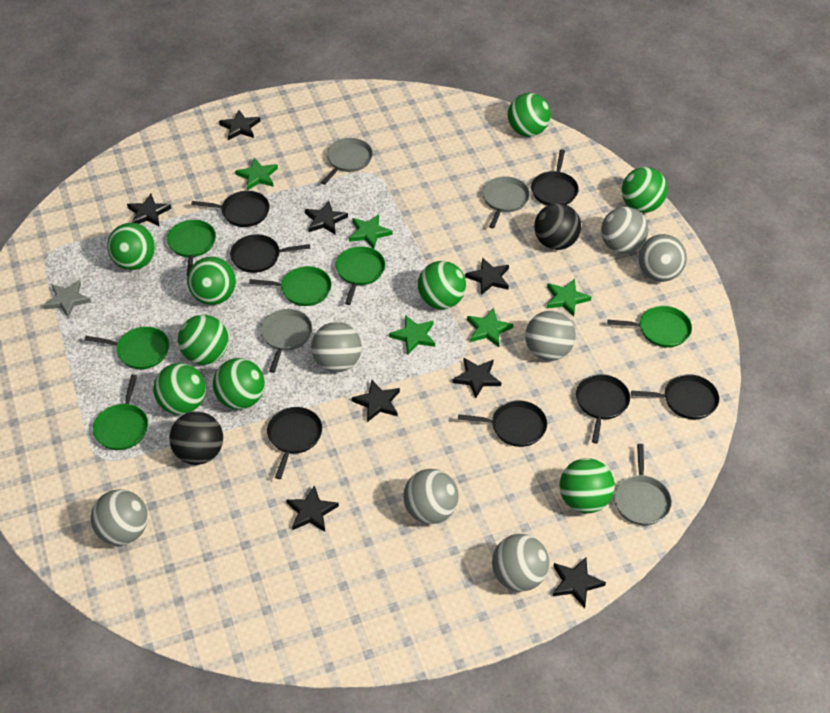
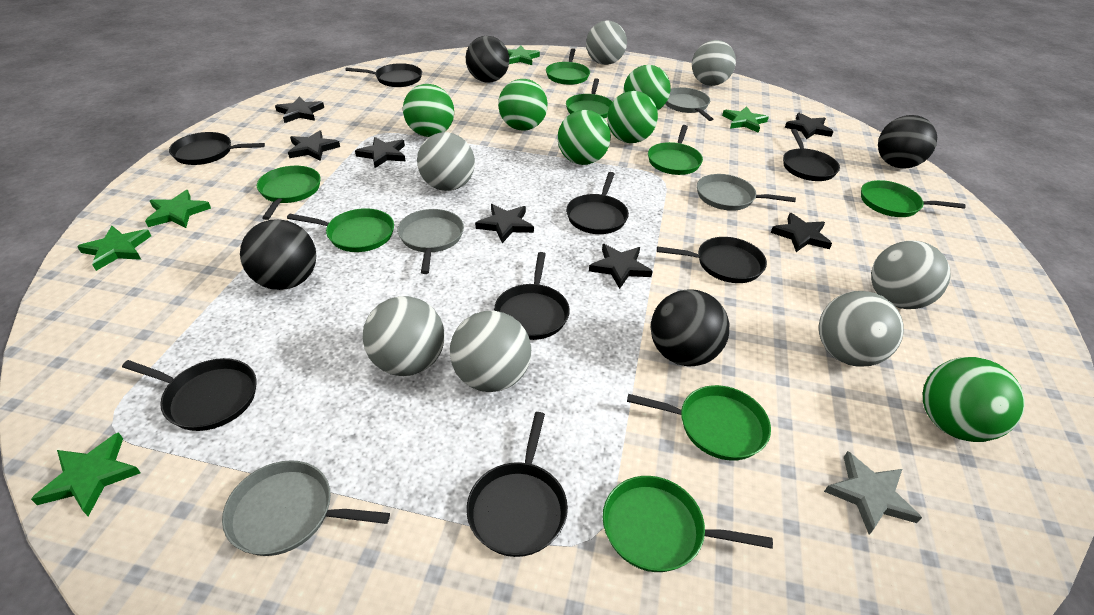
black ball: [169,411,223,465] [534,203,581,250] = 2 -> [240,219,316,290] [466,36,509,83] [651,289,729,366] [878,115,937,168] = 4
black pan: [191,191,270,227] [230,234,310,273] [267,407,322,479] [458,400,547,447] [531,149,579,206] [576,374,630,444] [631,374,719,419] = 7 -> [122,358,256,431] [169,132,265,165] [346,63,422,87] [466,412,568,557] [494,252,570,340] [566,172,629,234] [657,237,767,283] [783,129,840,181] = 8
black star: [127,194,171,227] [219,110,261,140] [286,485,339,532] [305,201,348,235] [352,380,400,422] [452,358,501,398] [465,257,509,295] [553,557,606,608] = 8 -> [275,96,324,123] [288,130,340,161] [355,137,405,168] [475,204,534,243] [589,244,653,289] [771,213,832,252] [785,113,834,139] = 7
green ball: [107,223,156,270] [153,363,206,415] [178,315,229,365] [187,256,236,305] [213,358,265,409] [418,261,466,309] [507,93,551,137] [560,458,615,513] [622,167,668,213] = 9 -> [403,84,454,137] [498,79,548,131] [557,110,611,165] [607,91,658,143] [623,65,671,111] [923,357,1025,442] = 6
green pan: [85,327,169,369] [93,375,148,450] [167,220,216,276] [249,266,332,306] [335,246,385,305] [608,306,692,347] = 6 -> [257,166,321,220] [287,208,394,252] [546,48,590,85] [566,78,612,118] [603,476,773,572] [627,385,771,461] [648,125,703,175] [861,180,966,217] = 8

